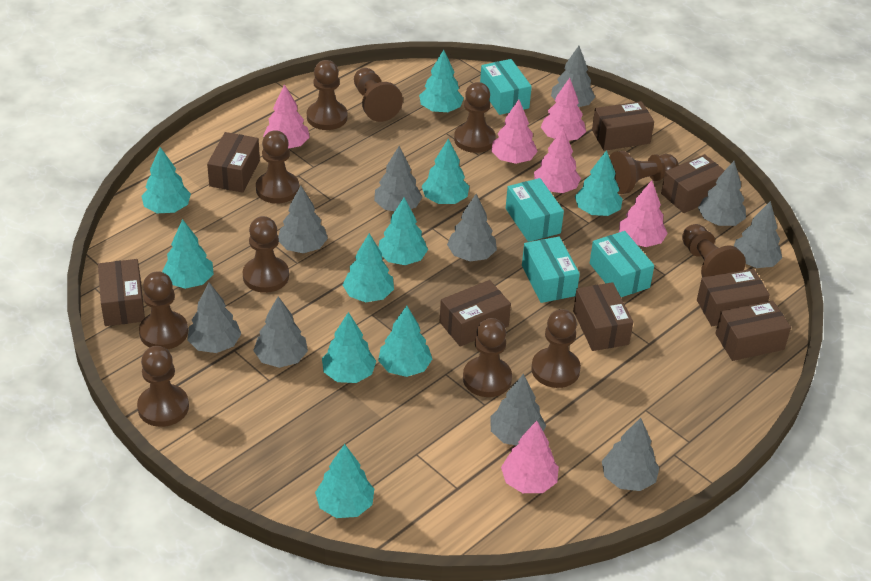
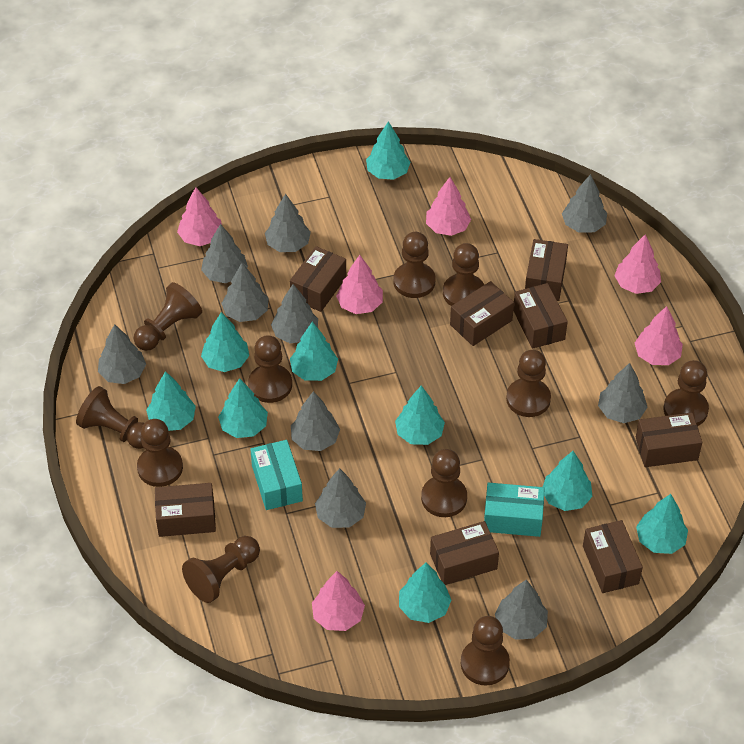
turquoise box: [480,59,532,115] [506,178,564,242] [522,237,580,303] [590,231,654,297] = 4 -> [250,440,303,510] [484,482,545,537] = 2
turquoise tree: [142,147,191,213] [162,219,214,289] [315,444,374,518] [322,312,376,383] [343,233,394,302] [378,198,428,265] [378,306,432,377] [419,50,464,113] [422,138,469,204] [575,150,623,216] = 10 -> [146,371,196,431] [201,312,249,372] [218,378,268,438] [290,322,338,381] [366,121,410,180] [395,385,445,445] [399,562,451,623] [543,451,592,511] [636,494,688,554] = 9

